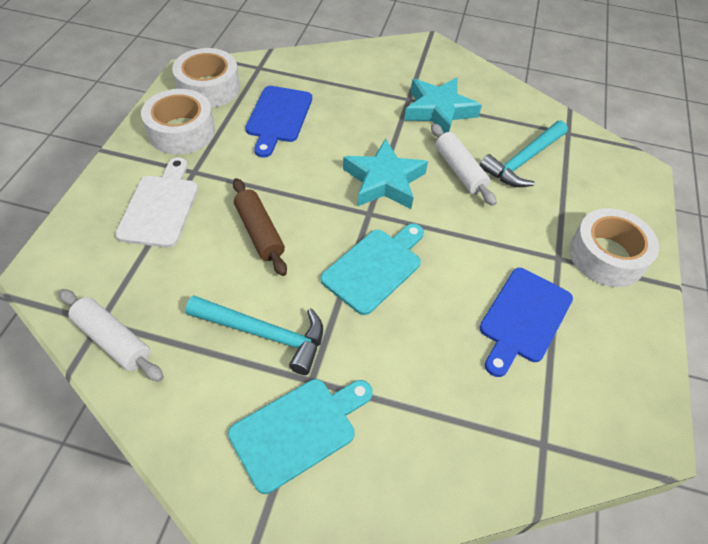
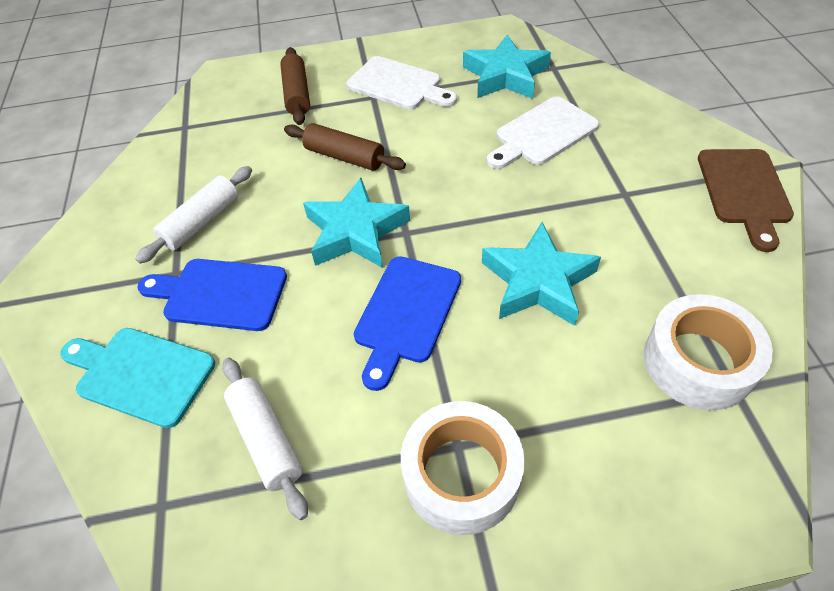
brown cutting board: none = 0 -> [698,149,794,252] = 1
brown rolling pin: [233,178,287,276] = 1 -> [280,47,310,125] [284,123,406,171] = 2
turquoise cutting board: [228,379,373,494] [321,223,424,315] = 2 -> [60,328,215,428] = 1
turquoise hammer: [186,296,323,375] [480,121,568,187] = 2 -> none = 0
turquoise star: [343,139,428,209] [404,77,482,133] = 2 -> [303,178,410,268] [463,35,551,99] [482,222,601,326] = 3
white cutting board: [115,157,198,248] = 1 -> [347,56,457,109] [487,96,599,169] = 2
white tape: [141,89,215,155] [172,48,240,108] [569,208,659,287] = 3 -> [401,401,525,535] [644,294,773,410] = 2

